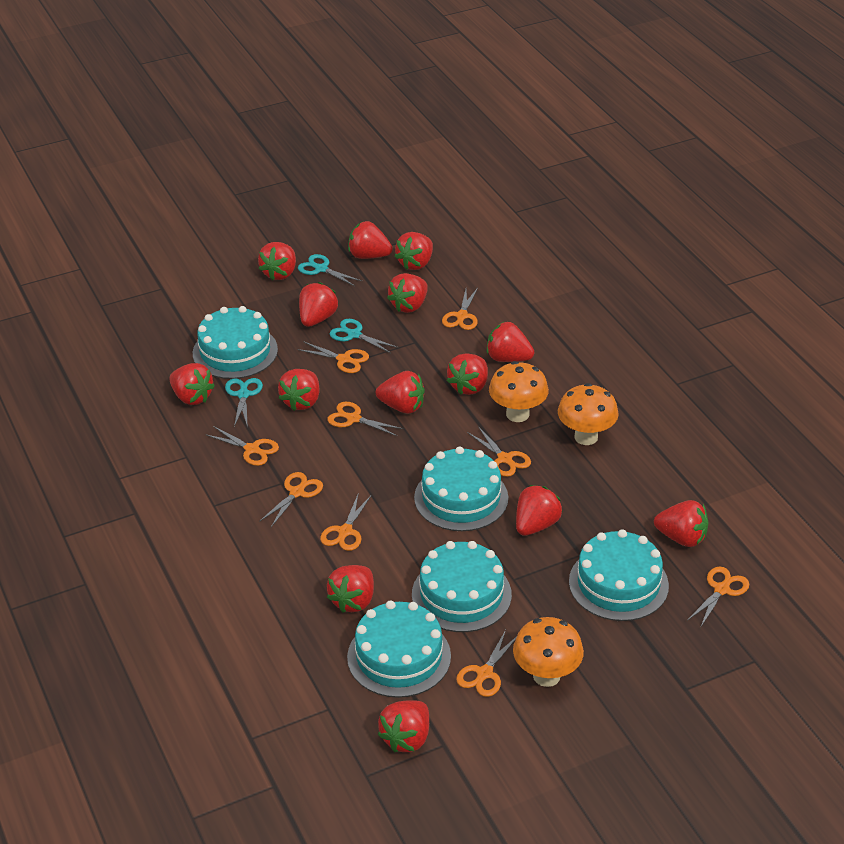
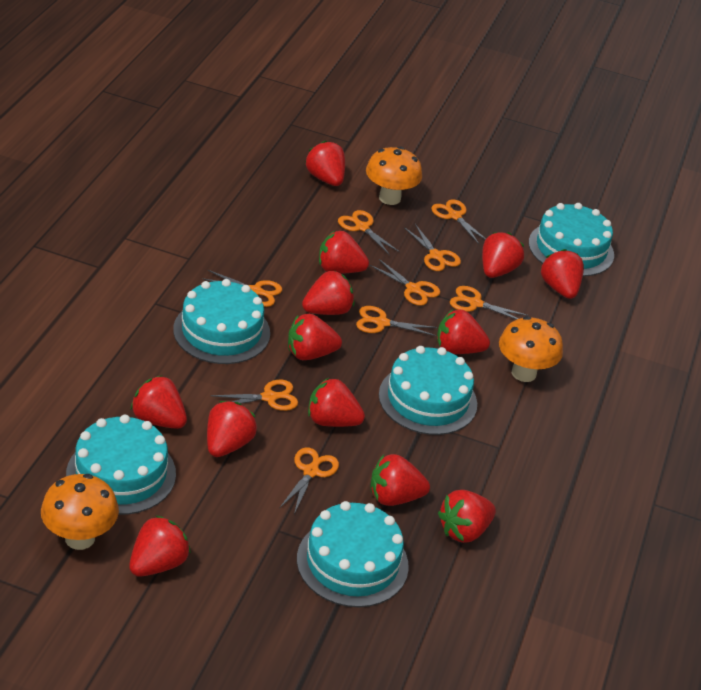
red strawberry: [169,363,215,405] [258,242,296,281] [278,369,320,411] [299,282,338,327] [327,565,374,613] [348,221,393,259] [376,371,425,414] [378,700,429,752] [387,273,428,313] [394,232,433,270] [447,353,488,395] [487,322,534,362] [516,485,562,536] [654,500,709,547] = 14 -> [129,515,191,577] [131,375,187,429] [207,401,257,457] [288,314,342,360] [302,271,354,315] [305,141,345,186] [308,378,365,427] [319,231,369,274] [370,454,430,506] [437,309,490,354] [438,490,496,543] [482,232,524,278] [541,249,584,299] = 13
turquoise scissors: [225,378,263,428] [298,254,362,286] [330,319,398,353] = 3 -> none = 0

